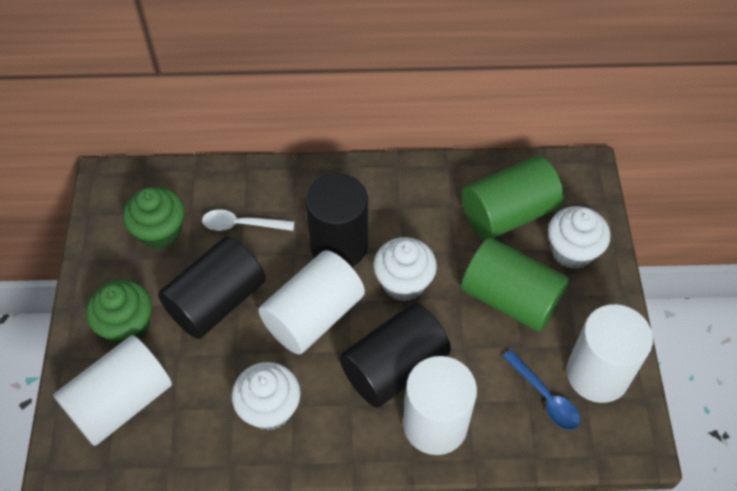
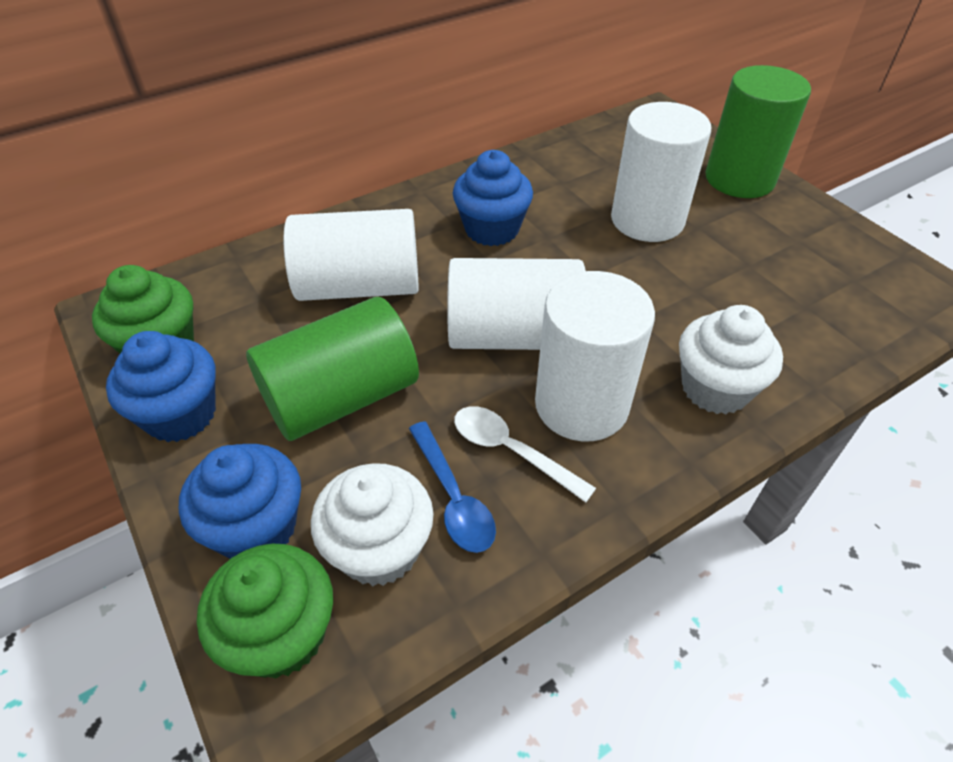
black cylinder: [158,236,266,339] [305,173,368,267] [340,303,451,408] = 3 -> none = 0
blue cupcake: none = 0 -> [106,331,216,442] [179,444,301,559] [453,150,533,246] = 3
white cupcake: [232,362,301,431] [373,237,437,301] [548,206,610,269] = 3 -> [311,463,434,586] [679,305,783,414] = 2

